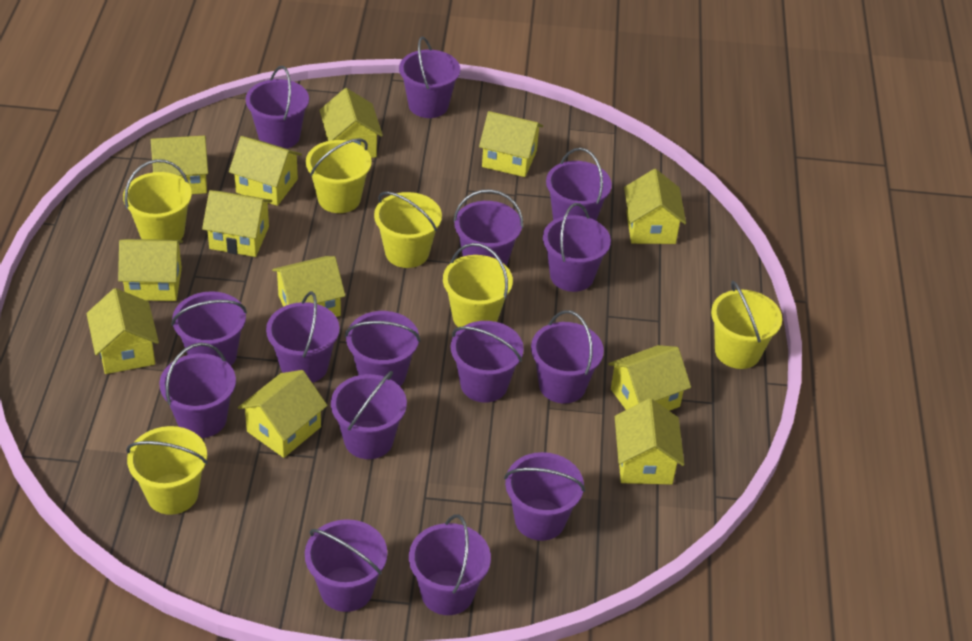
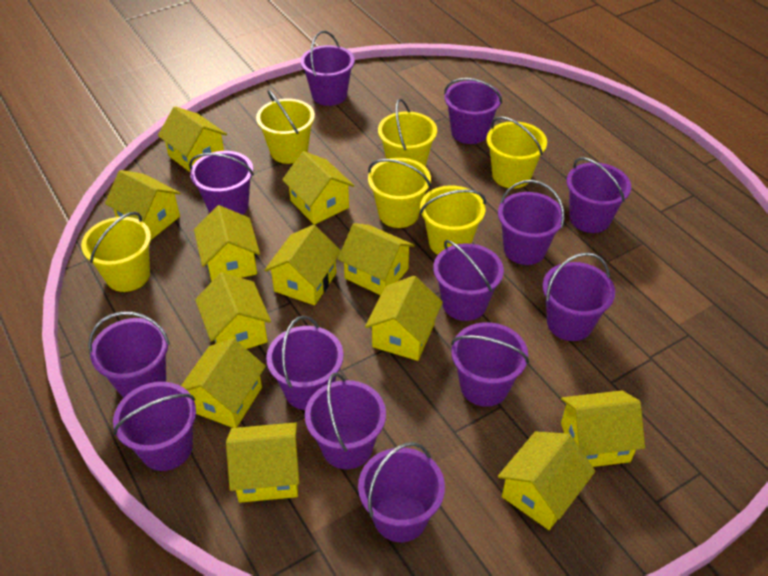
purple bucket: [159,342,236,438] [171,291,247,366] [246,66,309,149] [266,291,340,383] [305,519,387,612] [331,371,407,459] [345,311,421,386] [399,37,460,118] [409,514,491,615] [451,321,524,403] [453,189,523,266] [504,452,585,541] [531,310,604,404] [543,203,611,292] [546,148,612,220] = 15 -> [88,311,170,398] [113,382,196,471] [189,151,254,215] [266,316,343,410] [300,31,355,106] [305,373,386,469] [358,442,445,542] [433,240,504,321] [444,78,502,144] [451,322,529,407] [498,180,565,265] [543,252,615,341] [567,157,631,233] = 13

